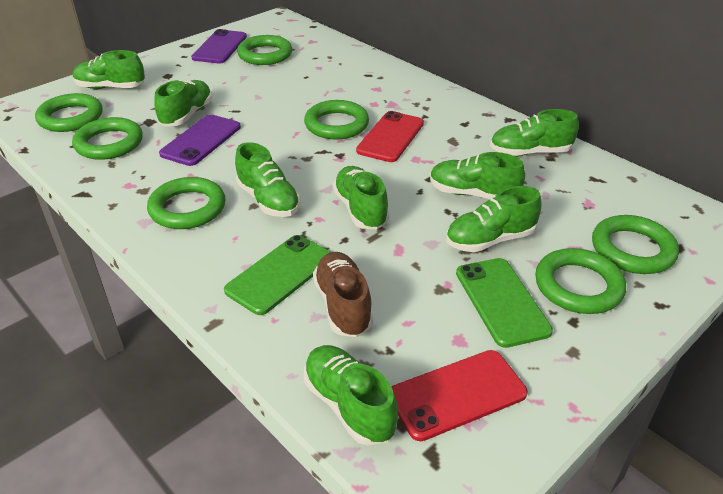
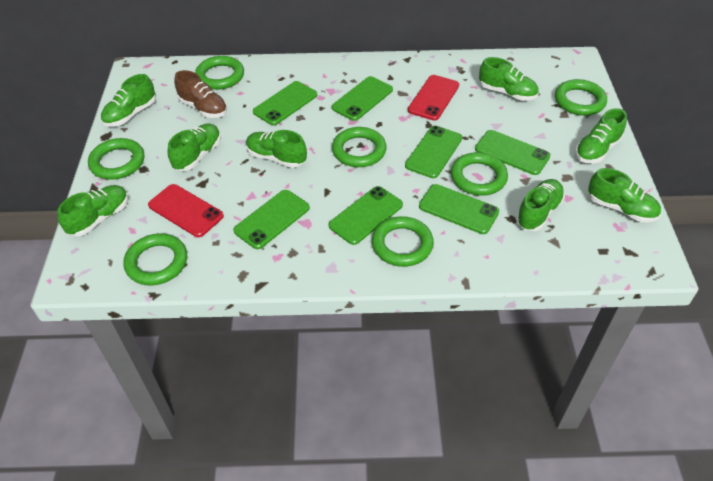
green phone: [224,235,331,315] [456,258,553,348] = 2 -> [233,190,310,249] [253,81,317,125] [328,186,403,245] [332,76,393,121] [405,126,462,178] [419,184,499,234] [475,130,550,175] = 7
purple phone: [159,114,241,166] [191,29,247,63] = 2 -> none = 0

